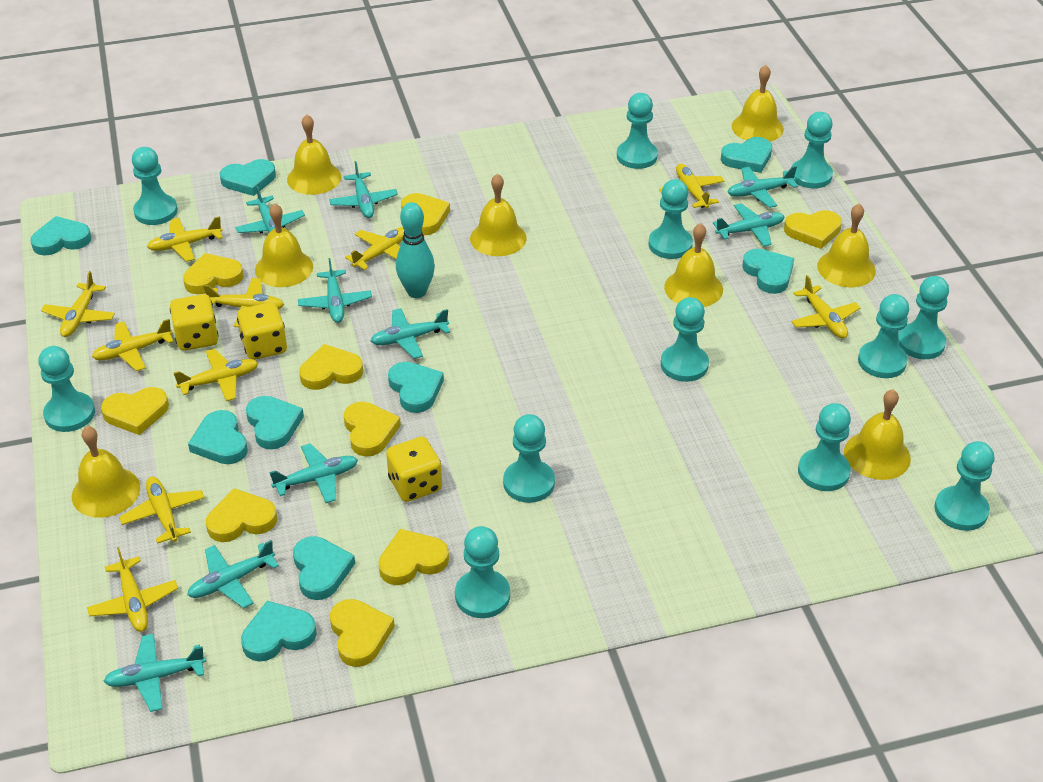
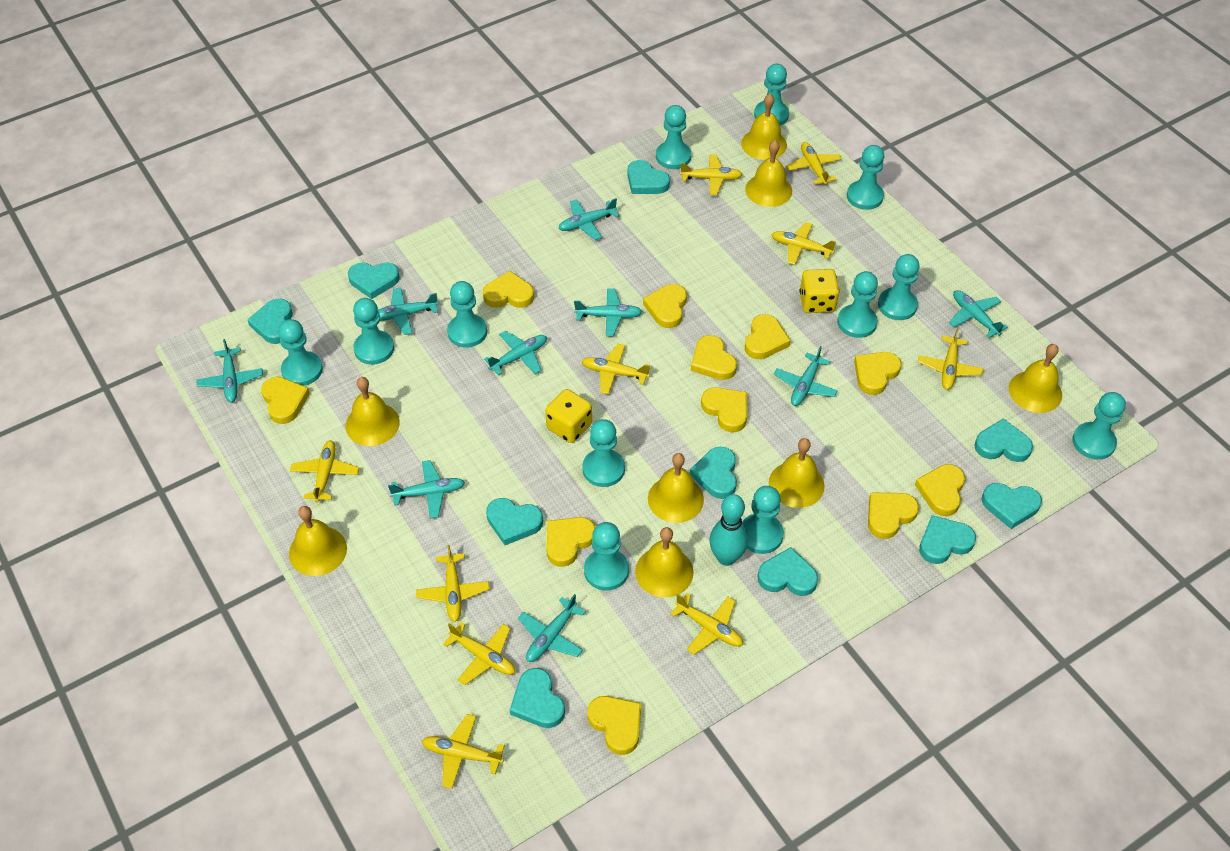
turquoise heart: [30,216,91,255] [188,410,248,464] [220,159,276,196] [241,601,317,662] [246,396,304,450] [293,536,355,600] [388,362,444,413] [721,137,772,173] [742,249,794,294] = 9 -> [247,299,293,344] [348,262,400,299] [486,498,543,545] [510,668,565,728] [627,160,670,194] [690,447,737,499] [758,547,818,596] [919,515,976,564] [974,418,1033,462] [982,483,1042,529] = 10
yellow dice: [170,294,218,351] [237,302,287,360] [386,437,442,502] = 3 -> [545,389,592,443] [800,269,840,313] = 2
yellow heart: [101,387,169,435] [183,253,244,294] [206,488,277,542] [299,344,363,390] [330,599,395,667] [344,402,401,457] [378,529,449,585] [401,193,450,235] [784,210,842,249] = 9 -> [261,377,310,424] [483,271,534,308] [546,517,595,567] [587,696,641,755] [643,284,687,328] [691,335,737,380] [701,387,747,432] [745,314,791,359] [854,352,901,395] [868,493,919,539] [915,464,965,516] = 11

